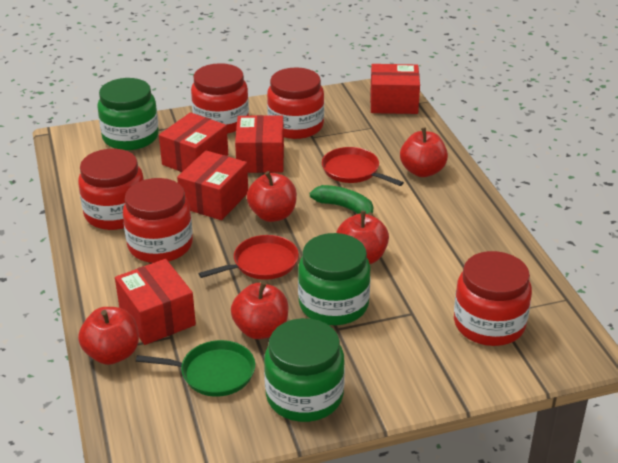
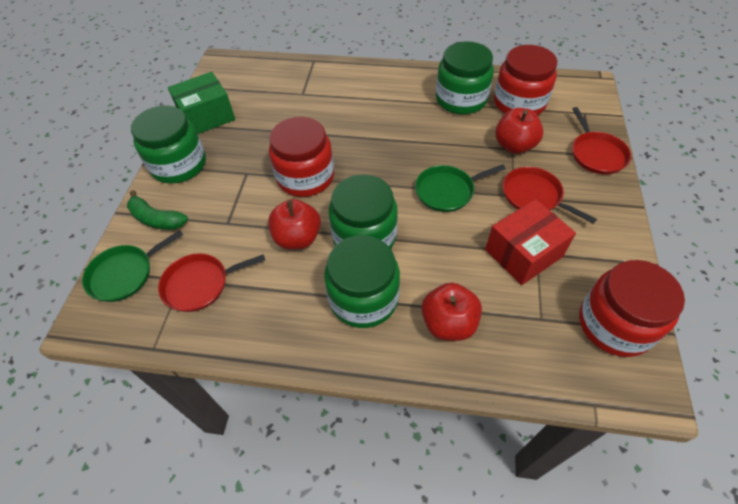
green box: none = 0 -> [168,72,235,134] = 1
green jar: [97,78,159,150] [264,318,345,422] [298,233,371,325] = 3 -> [131,105,206,184] [324,235,400,328] [329,174,398,249] [436,41,494,115] = 4
green pan: [136,340,255,397] = 1 -> [82,230,183,302] [415,165,506,212] = 2
red apple: [78,307,139,365] [231,282,288,339] [247,171,297,222] [336,211,389,264] [400,127,448,177] = 5 -> [268,199,321,250] [421,283,482,341] [495,108,543,154] = 3
red box: [115,259,196,345] [159,112,228,172] [177,151,248,220] [235,115,284,173] [370,64,420,114] = 5 -> [485,199,576,285] = 1
red jar: [78,149,144,230] [123,178,193,263] [191,63,249,134] [267,67,324,139] [454,251,532,346] = 5 -> [269,117,334,197] [494,45,557,116] [579,260,685,357] = 3
red pan: [198,235,299,280] [322,147,404,186] = 2 -> [158,253,265,312] [503,167,597,224] [572,107,631,175] = 3

